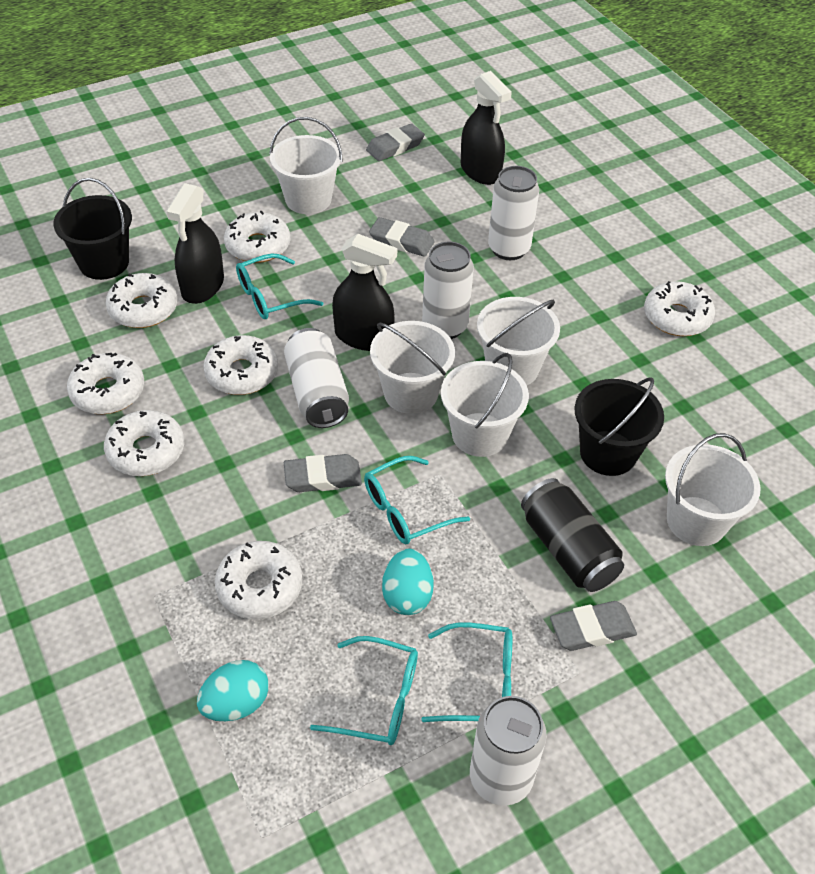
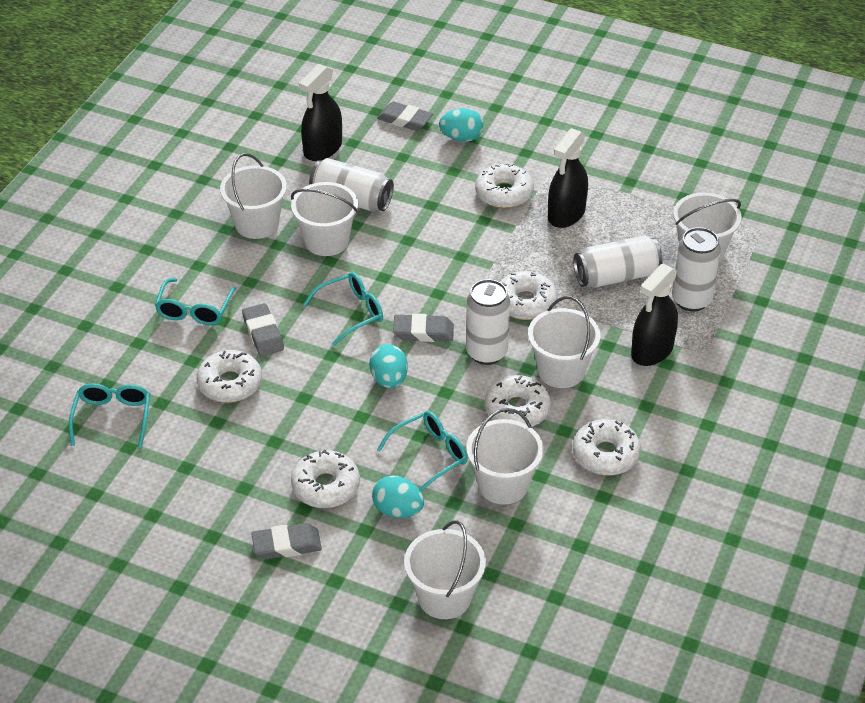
black bucket: [53,178,132,280] [574,377,664,476] = 2 -> none = 0
black can: [521,478,624,592] = 1 -> none = 0
turquoise egg: [197,660,269,721] [382,549,434,615] = 2 -> [369,344,408,388] [372,475,424,518] [439,108,483,142] = 3
white bucket: [269,117,343,214] [370,321,455,414] [441,353,529,457] [477,297,560,385] [665,433,761,546] = 5 -> [220,153,287,239] [291,182,358,256] [404,520,486,619] [466,408,543,505] [528,296,600,388] [673,192,741,262] = 6
white donut: [67,353,144,414] [104,410,184,476] [106,273,178,328] [203,335,278,395] [215,541,302,620] [224,211,290,263] [644,281,715,336] = 7 -> [197,350,262,403] [291,449,360,508] [475,163,534,208] [485,375,551,427] [500,271,557,320] [573,419,641,476] = 6

